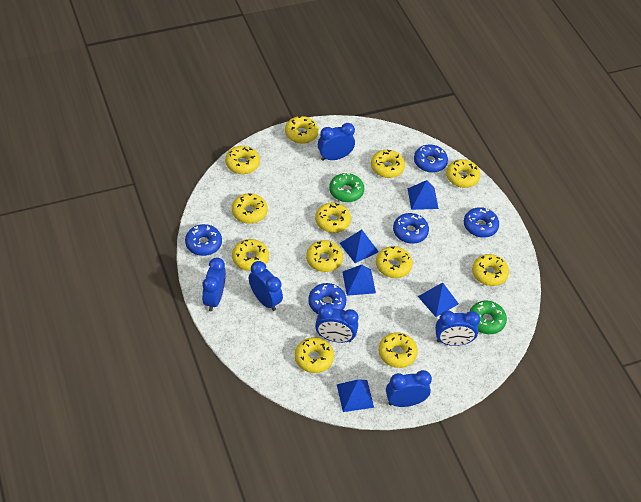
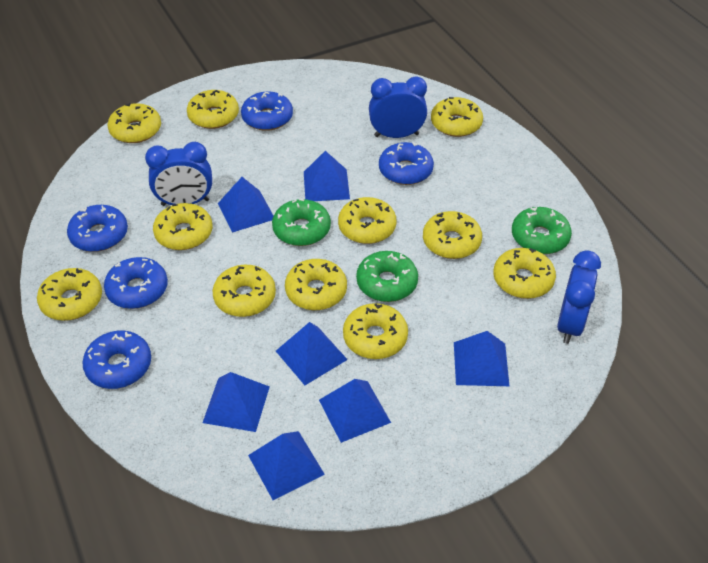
blue clock: [202,257,226,311] [249,261,283,311] [315,304,358,343] [318,123,355,161] [386,370,432,407] [435,310,480,346] = 6 -> [145,142,212,206] [369,77,427,138] [557,250,601,344] = 3
blue pyramid: [337,379,374,412] [340,230,379,263] [342,265,376,296] [407,180,439,210] [418,283,459,317] = 5 -> [202,372,270,432] [218,177,273,233] [248,431,325,500] [276,322,348,385] [304,151,350,201] [319,379,391,443] [454,331,510,386] = 7
green donut: [329,173,364,202] [469,301,507,334] = 2 -> [272,199,331,246] [356,251,418,302] [512,207,572,254] = 3
yellow donut: [225,146,260,174] [232,193,268,224] [232,239,269,271] [285,116,319,144] [295,337,334,373] [306,240,343,272] [315,203,351,233] [371,150,405,178] [376,246,413,278] [378,332,418,368] [446,159,481,188] [472,254,509,286] = 12 -> [37,268,102,321] [107,103,161,143] [153,203,212,250] [187,90,239,129] [212,265,276,317] [285,259,347,310] [338,197,396,244] [343,303,408,359] [423,211,482,259] [431,97,483,137] [493,248,556,299] = 11

